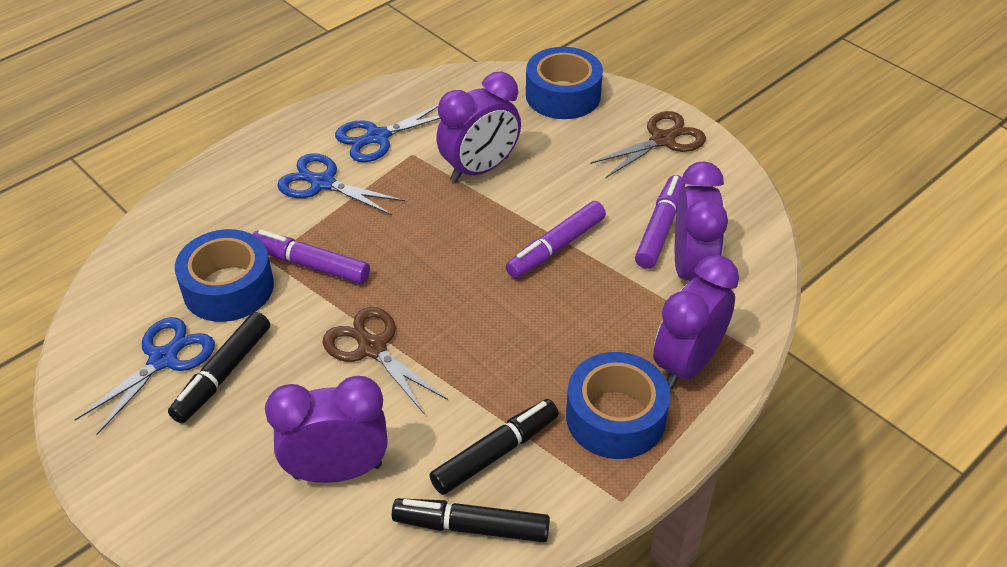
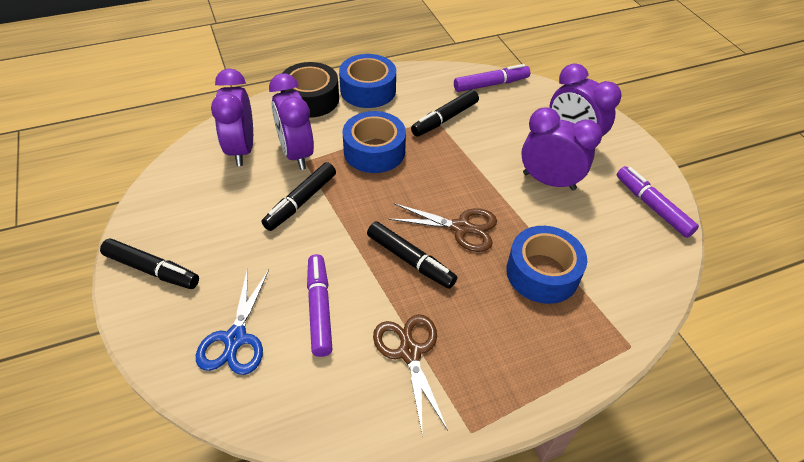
black marker: [168,312,270,423] [392,498,550,542] [429,399,559,495] = 3 -> [100,239,199,289] [262,162,336,231] [367,221,457,289] [411,90,479,136] = 4
black tape: none = 0 -> [281,62,339,118] = 1
blue scissors: [74,317,215,435] [277,153,405,215] [335,104,440,162] = 3 -> [196,268,269,375] = 1

